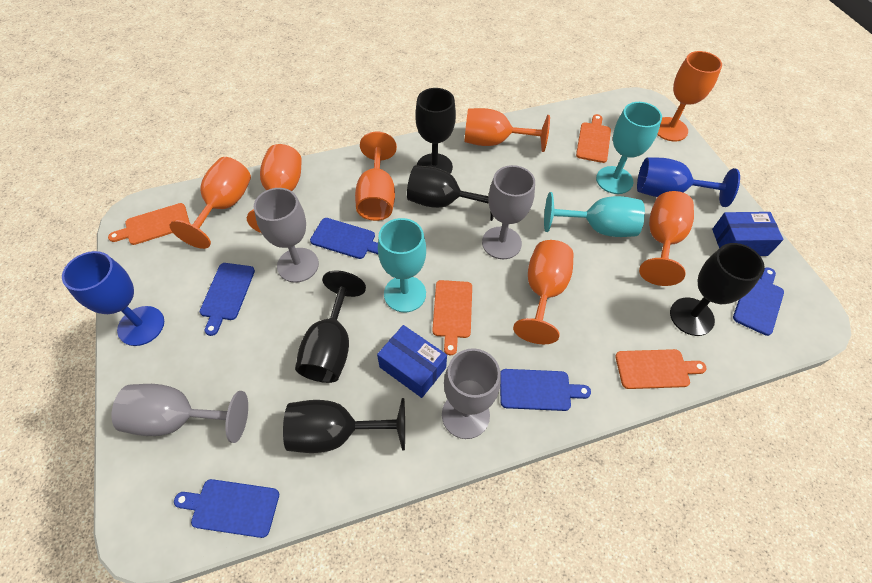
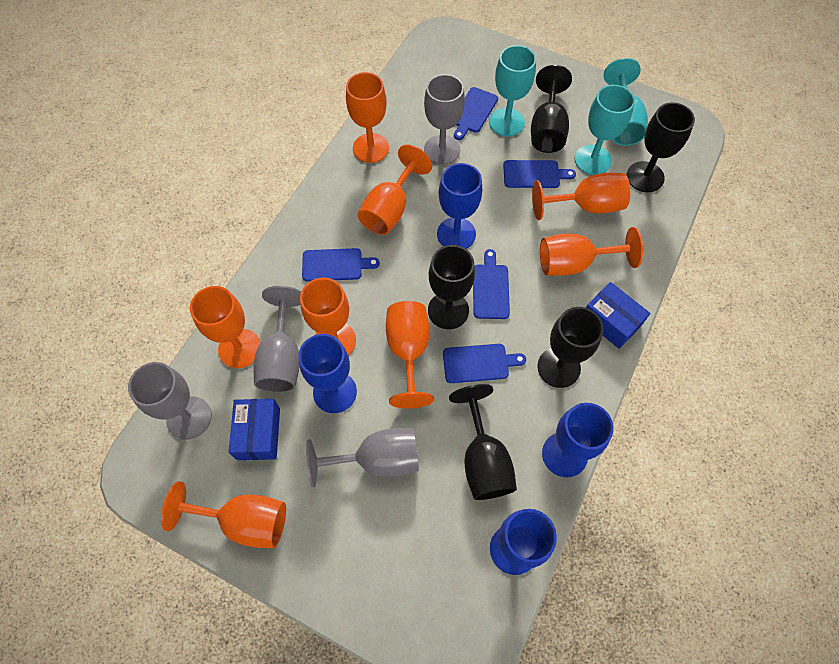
blue goblet: [62,251,164,346] [637,157,740,207] = 2 -> [298,334,357,413] [437,163,482,249] [490,509,557,575] [542,403,614,478] = 4
orange cutting board: [108,203,190,245] [432,280,472,355] [576,114,611,163] [615,349,706,389] = 4 -> none = 0
orange goblet: [170,157,251,249] [247,144,302,233] [355,132,397,221] [465,108,550,152] [513,240,574,344] [639,191,694,286] [657,51,722,141] = 7 -> [161,481,286,548] [190,286,261,368] [300,278,356,355] [346,72,389,163] [357,145,432,235] [386,301,434,408] [532,173,630,220] [540,227,643,276] = 8

